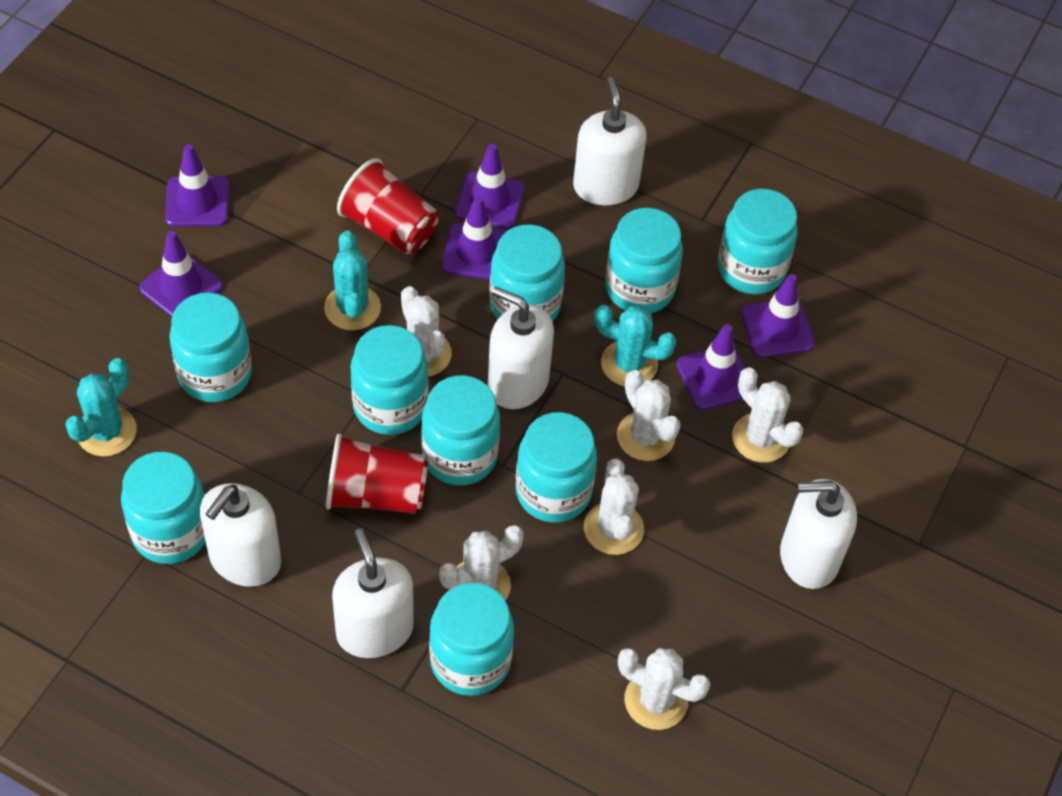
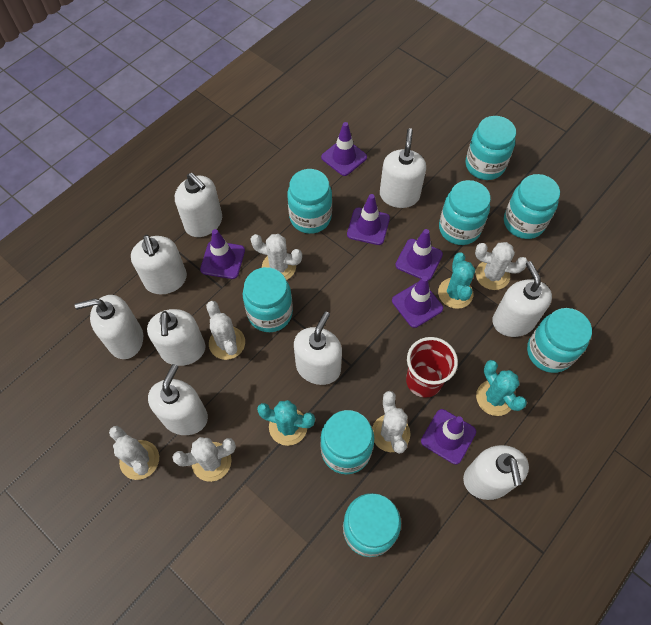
red cup: [326,433,428,514] [337,158,438,254] = 2 -> [406,337,458,398] = 1
turquoise jar: [121,452,206,564] [169,293,252,402] [350,325,428,435] [421,375,500,486] [429,583,514,696] [489,224,565,321] [516,412,597,523] [605,208,683,313] [718,189,798,294] = 9 -> [243,267,293,332] [287,169,332,234] [320,410,375,474] [343,493,401,557] [439,180,491,245] [466,116,516,180] [504,174,560,239] [527,308,592,373] = 8
white soap dispenser: [200,483,281,587] [332,528,414,658] [488,286,554,409] [573,77,647,205] [780,479,857,589] = 5 -> [75,295,143,359] [131,235,187,294] [147,309,205,366] [148,364,208,435] [175,173,222,237] [294,311,342,385] [380,128,426,208] [463,445,529,500] [492,261,552,337] = 9

